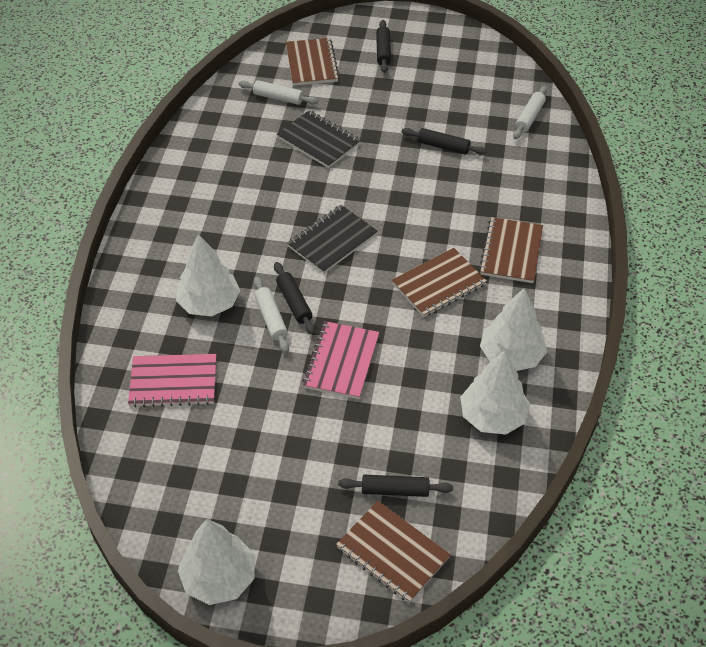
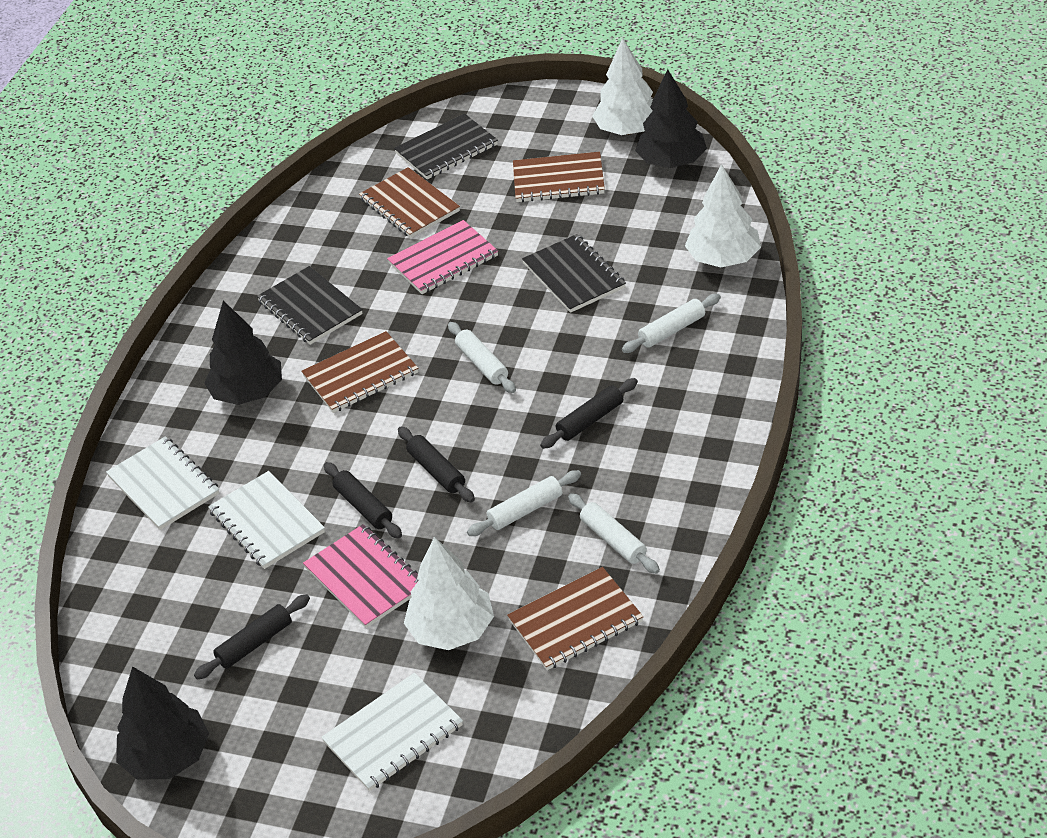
black notebook: [277,110,361,168] [287,205,378,274] = 2 -> [257,266,363,345] [394,114,498,179] [522,234,626,313] = 3
black tree: none = 0 -> [116,666,209,780] [204,301,282,405] [635,69,707,168] = 3
white notebook: none = 0 -> [106,436,220,530] [208,471,325,569] [321,673,463,791] = 3
white rolling pin: [238,80,318,105] [254,276,289,353] [513,86,548,139] = 3 -> [448,322,516,393] [467,470,581,536] [568,493,660,574] [622,294,721,353] = 4
white tree: [176,234,240,316] [178,519,255,605] [460,350,530,435] [480,288,547,371] = 4 -> [404,537,494,650] [592,38,653,135] [685,164,761,267] = 3

